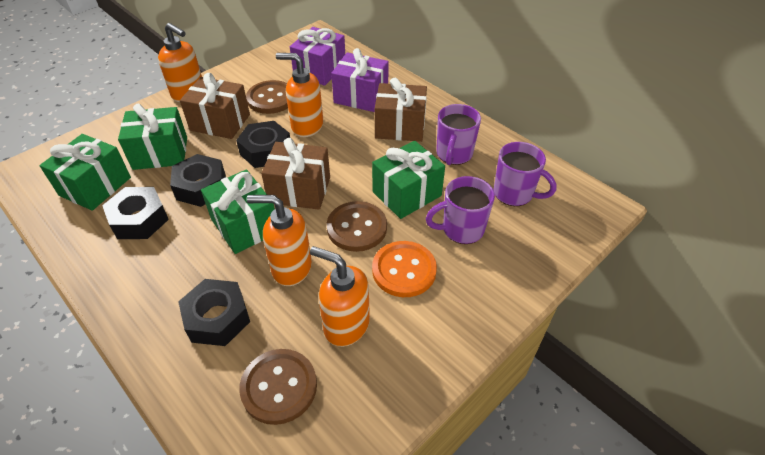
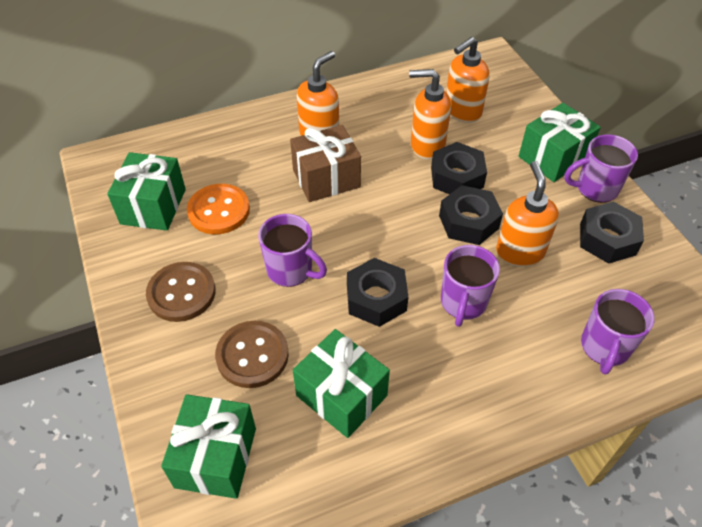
brown button: [239,349,317,425] [246,80,288,114] [327,201,387,252] = 3 -> [146,262,216,322] [215,321,289,388] = 2
brown gift: [180,73,250,139] [261,138,330,210] [375,78,427,142] = 3 -> [290,125,361,202] = 1
purple gift: [290,27,345,86] [331,48,389,112] = 2 -> none = 0
purple mug: [425,176,495,244] [436,104,481,165] [493,142,557,206] = 3 -> [258,214,327,287] [441,245,500,327] [564,134,638,203] [581,289,655,375] = 4

